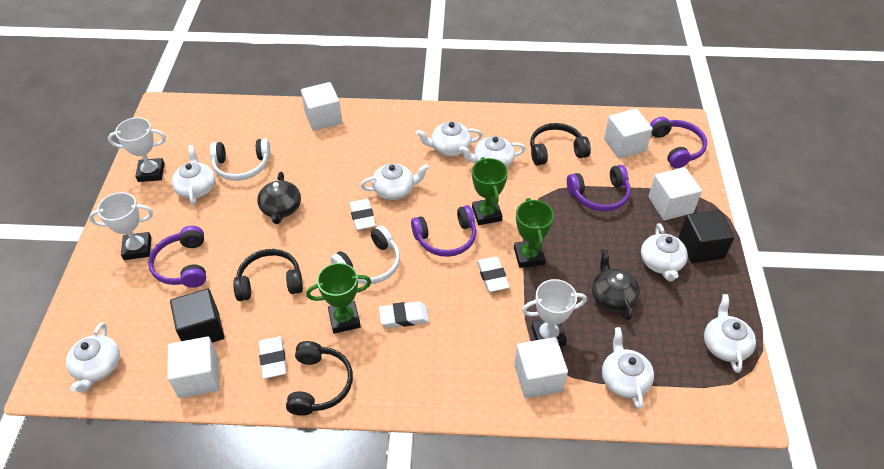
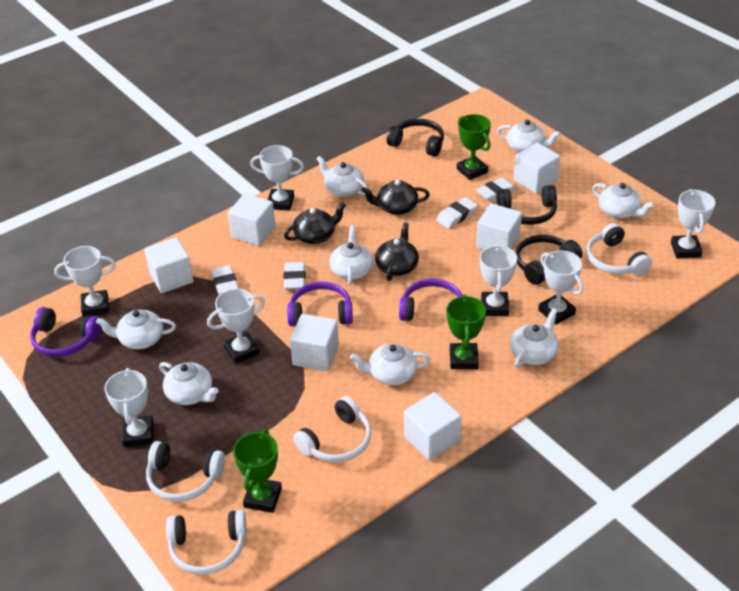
black cube: [170,289,225,343] [679,210,735,263] = 2 -> none = 0
black teapot: [257,172,301,224] [592,249,640,321] = 2 -> [284,202,346,244] [361,179,430,215] [375,222,419,281] = 3
purple headphones: [148,226,206,288] [411,205,476,257] [567,165,630,212] [650,117,707,168] = 4 -> [30,307,102,357] [287,282,353,326] [399,279,463,321] = 3
white cube: [168,337,220,398] [301,82,342,131] [514,337,568,398] [604,109,653,159] [648,167,702,220] = 5 -> [144,237,194,293] [228,194,276,246] [290,314,339,371] [404,392,461,461] [476,203,522,250] [514,143,560,194] = 6
white headphones: [210,138,271,181] [330,226,400,284] = 2 -> [146,441,225,502] [166,510,247,575] [293,396,371,463] [586,223,652,275] = 4
white trophy: [89,192,153,260] [108,117,166,182] [522,279,587,346] = 3 -> [54,246,116,317] [104,368,154,447] [207,289,265,364] [250,145,304,210] [480,244,517,316] [538,250,584,325] [671,189,716,258] = 7

